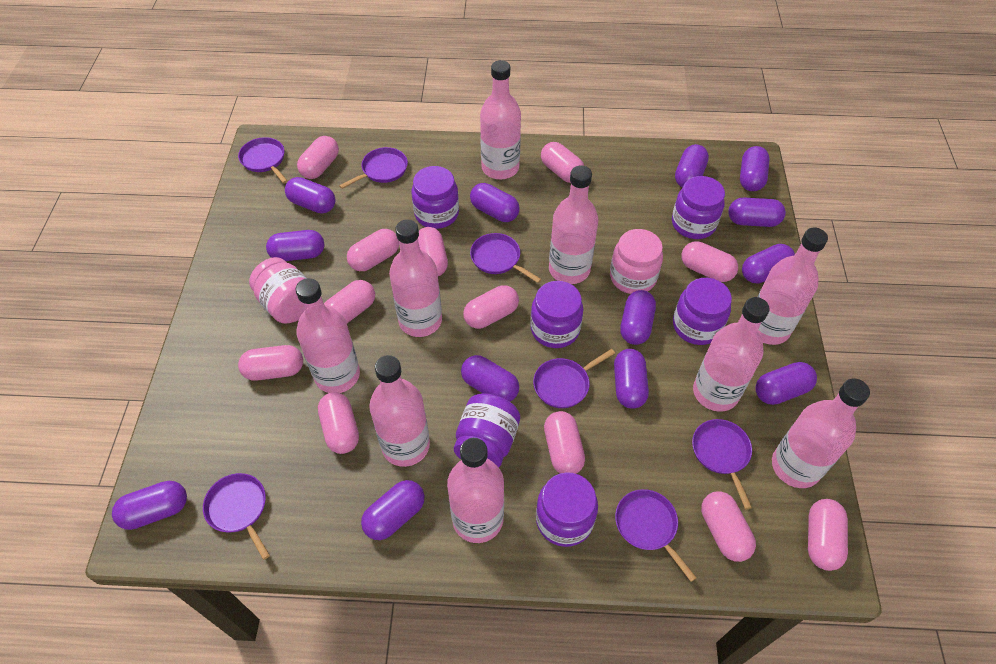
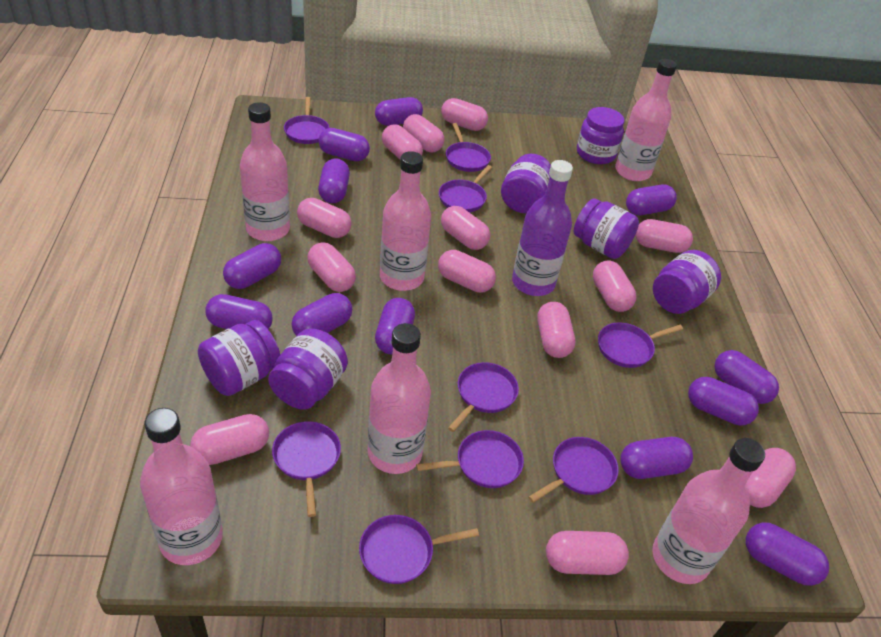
pink bottle: [295,278,360,393] [369,355,430,467] [389,220,442,337] [447,438,504,543] [480,60,521,179] [549,166,598,284] [693,297,770,412] [757,228,828,345] [772,378,870,488] = 9 -> [140,408,223,565] [240,102,290,241] [368,323,431,474] [380,151,431,291] [615,59,677,181] [652,438,765,584] = 6
pink capsule: [238,345,303,381] [297,136,339,179] [318,392,359,454] [324,280,375,323] [347,229,399,271] [418,227,448,276] [463,285,519,329] [541,142,584,183] [544,411,585,474] [681,241,738,282] [701,491,756,562] [808,499,848,571] = 12 -> [190,414,269,465] [297,198,351,238] [307,242,356,292] [382,124,423,160] [403,114,444,152] [438,250,496,293] [441,98,488,131] [441,206,490,250] [537,302,575,358] [546,531,629,575] [593,261,637,312] [635,219,693,253] [745,448,796,508] = 13
pink jar: [249,257,306,324] [610,229,663,294] = 2 -> none = 0
purple bottle: none = 0 -> [512,160,573,296] = 1
purple capsule: [112,481,187,530] [266,230,324,261] [285,177,335,213] [361,480,424,540] [461,355,519,402] [470,183,520,222] [614,349,649,409] [620,290,656,345] [675,144,709,188] [728,198,786,227] [740,146,770,191] [742,244,795,284] [755,362,817,405] = 13 -> [205,294,273,329] [223,243,281,289] [291,293,352,336] [318,158,350,203] [319,128,370,161] [375,97,423,126] [375,298,415,354] [621,437,693,479] [626,184,677,216] [688,377,759,426] [714,350,779,404] [746,522,829,586] = 12
purple pan: [203,473,270,560] [238,137,288,184] [339,147,408,189] [470,233,541,283] [533,349,615,408] [615,489,697,582] [692,419,752,509] = 7 -> [272,421,341,517] [284,97,330,144] [359,515,479,584] [416,430,524,488] [439,165,492,212] [446,123,491,172] [448,362,519,432] [528,437,619,503] [598,322,683,368] = 9

